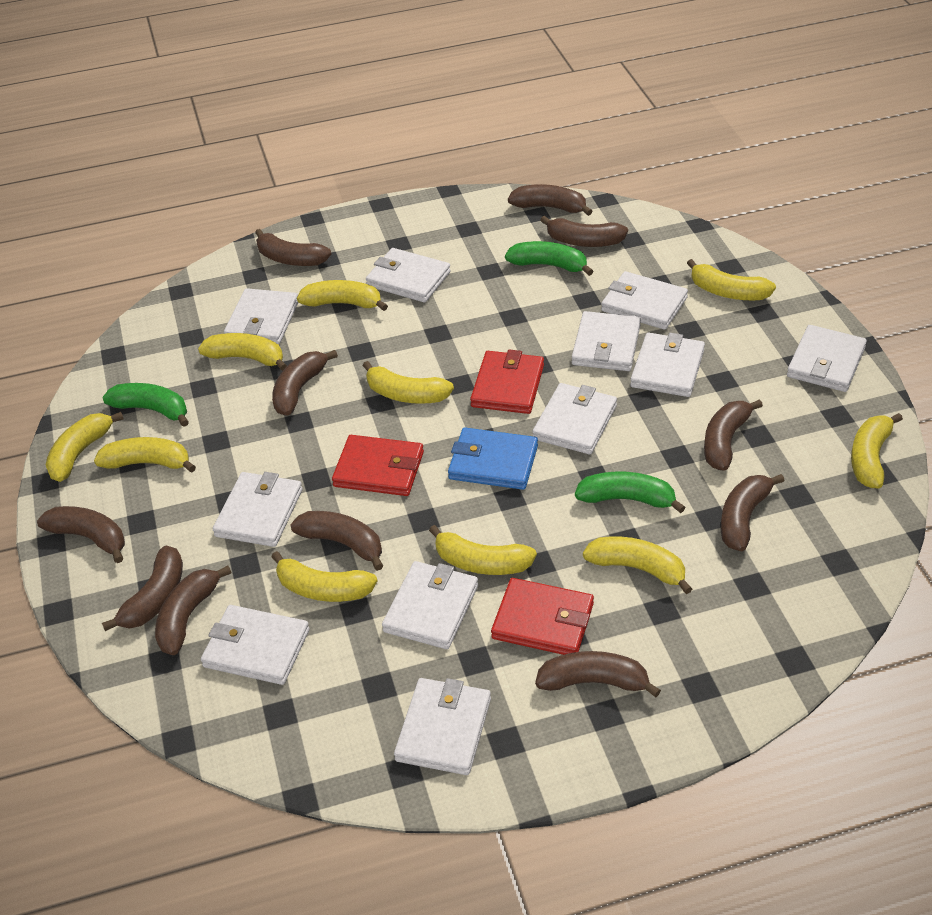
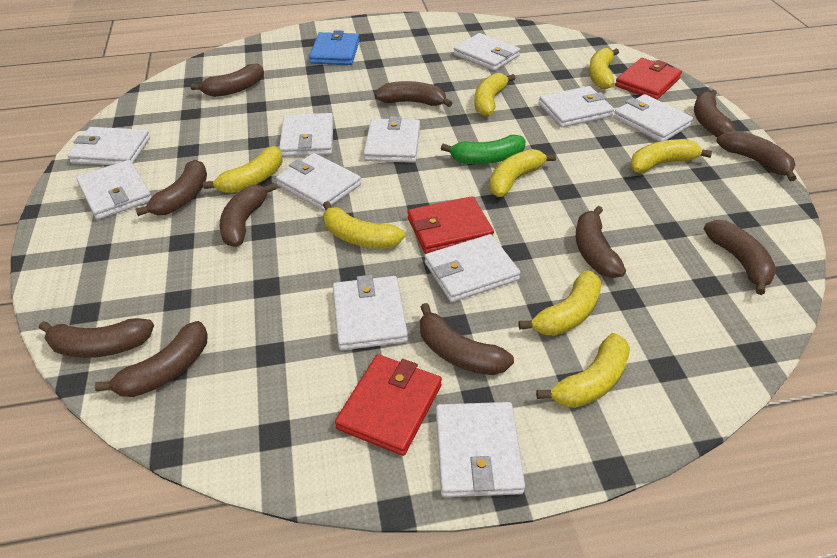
green banana: [102,383,189,427] [505,241,593,276] [575,471,686,513] = 3 -> [441,135,526,164] = 1
yellow banana: [46,412,124,482] [94,437,196,473] [198,333,287,371] [271,551,377,602] [297,280,388,311] [363,361,454,404] [429,525,537,575] [583,536,692,594] [687,259,776,300] [851,413,903,489] = 10 -> [203,146,283,193] [323,201,405,249] [474,73,515,117] [489,149,556,197] [518,270,602,336] [536,333,630,408] [589,48,619,89] [630,139,712,173] = 8

